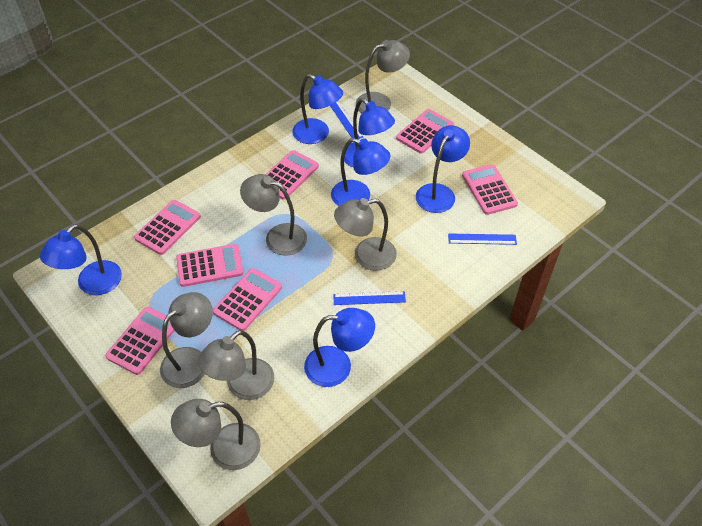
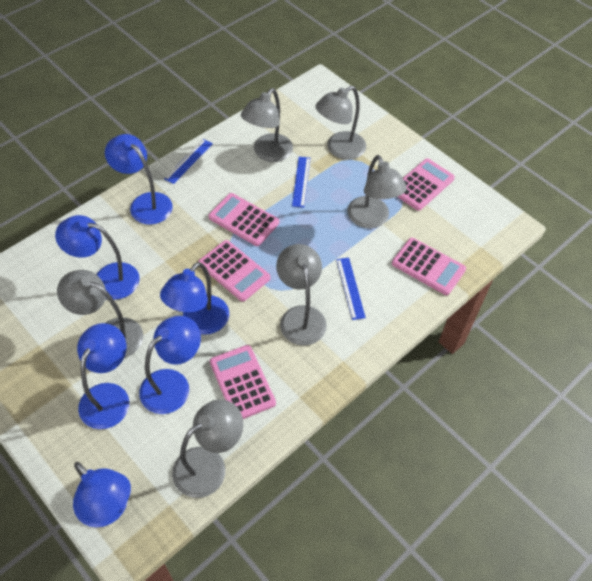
pink calculator: [105,307,174,375] [134,200,201,255] [176,244,244,287] [213,268,282,331] [265,150,319,200] [396,109,454,154] [462,164,518,215] = 7 -> [198,240,271,301] [209,193,279,246] [210,345,276,419] [392,238,466,295] [398,158,455,211] = 5

